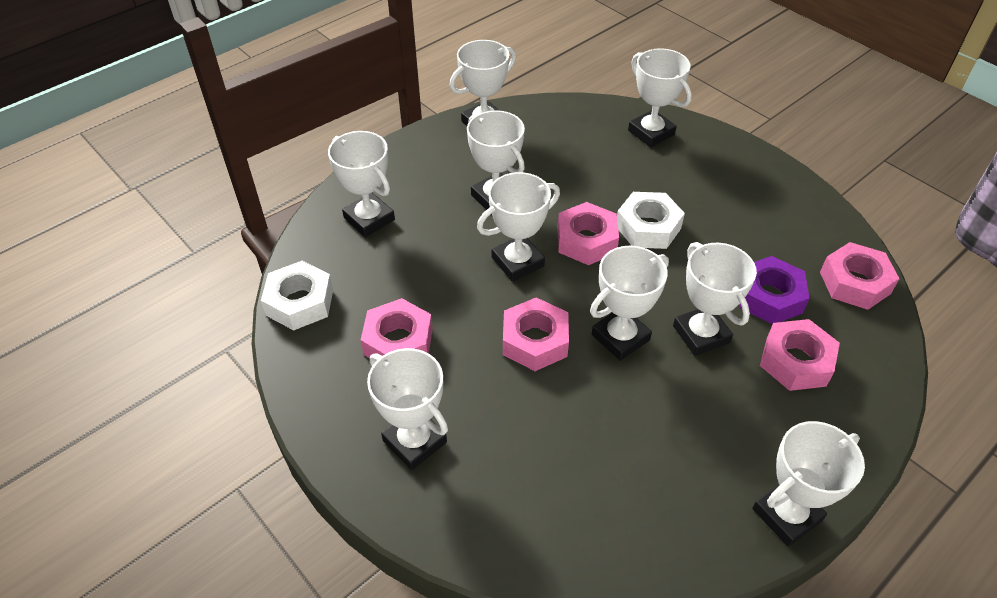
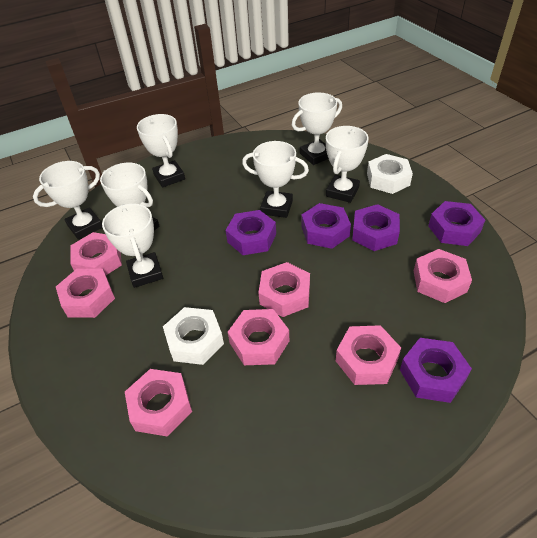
pink nut: [361,298,433,358] [503,297,569,371] [557,202,619,265] [760,319,840,391] [820,242,900,310] = 5 -> [56,269,115,318] [70,232,122,275] [125,369,192,437] [228,309,289,365] [259,262,310,317] [336,325,401,385] [414,249,472,303] = 7
purple nut: [739,256,810,324] = 1 -> [226,210,276,255] [301,203,351,249] [352,204,400,251] [400,338,472,403] [428,201,485,246] = 5
white trophy: [328,131,395,237] [367,348,448,470] [449,40,516,126] [467,110,525,215] [477,172,560,281] [590,246,669,361] [628,48,692,147] [673,242,757,356] [752,421,865,547] = 9 -> [33,161,103,240] [100,163,159,231] [102,204,163,288] [137,114,185,188] [242,141,309,218] [292,92,342,165] [326,126,369,203] = 7

